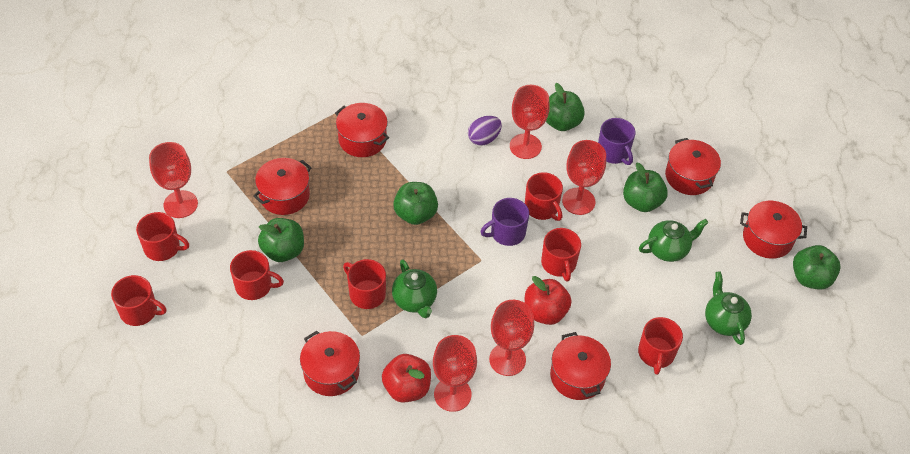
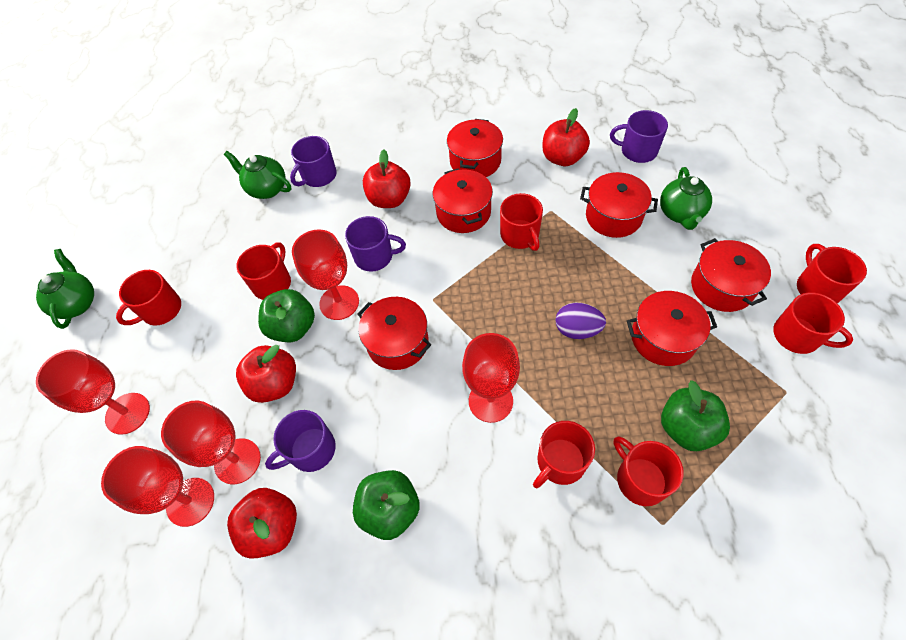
green apple: [258,218,304,262] [393,182,438,225] [546,83,585,131] [623,163,668,212] [793,245,841,290] = 5 -> [258,289,315,342] [353,470,420,540] [661,380,730,451] = 3
purple mug: [480,198,529,246] [598,118,635,165] = 2 -> [265,410,336,472] [290,136,337,187] [345,216,406,272] [610,110,668,163] = 4
red apple: [382,354,431,403] [525,276,572,325] = 2 -> [227,488,297,559] [236,345,296,403] [363,149,411,208] [542,108,590,166] = 4

